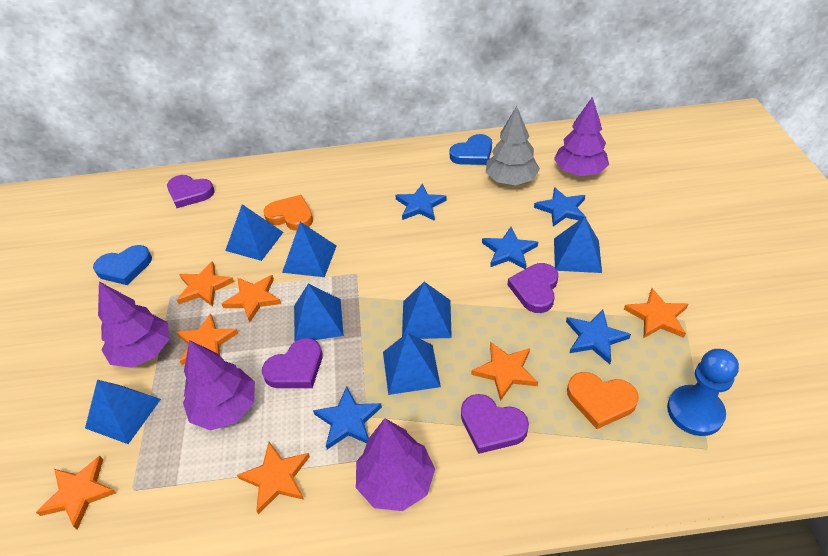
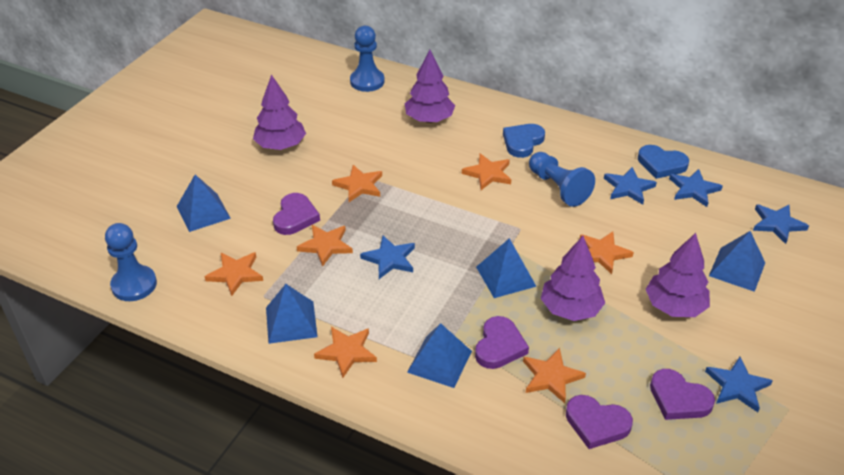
blue pawn: [667,349,739,436] = 1 -> [105,223,157,301] [350,26,385,92] [529,152,595,207] = 3
blue pyramid: [85,380,161,444] [225,204,283,261] [282,222,337,277] [294,284,344,341] [383,333,441,395] [402,282,452,339] [554,217,602,273] = 7 -> [177,175,231,232] [266,284,318,344] [407,323,472,388] [476,238,537,298] [709,231,765,292] = 5
grey tree: [486,106,540,185] = 1 -> none = 0
orange heart: [264,195,313,231] [567,372,639,429] = 2 -> none = 0

